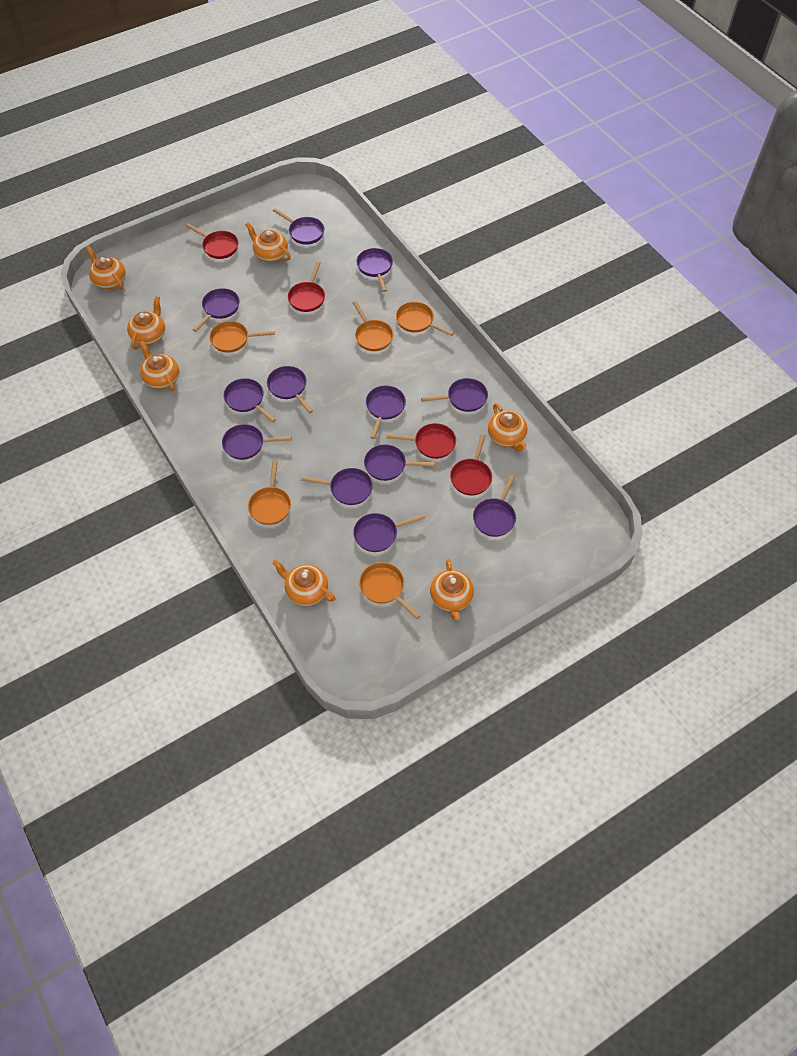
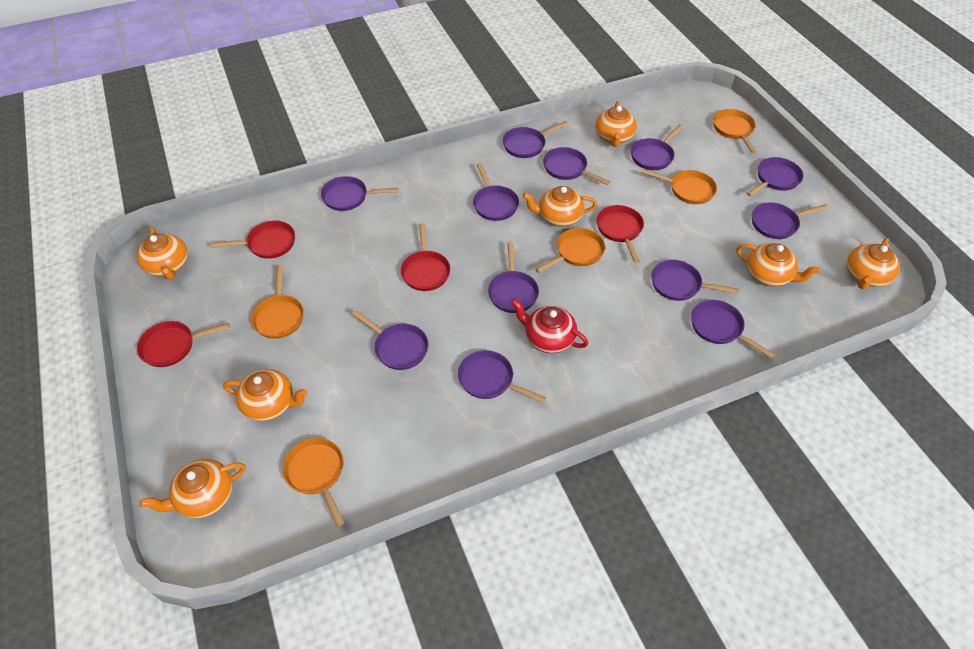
red teapot: none = 0 -> [511,299,588,353] = 1

